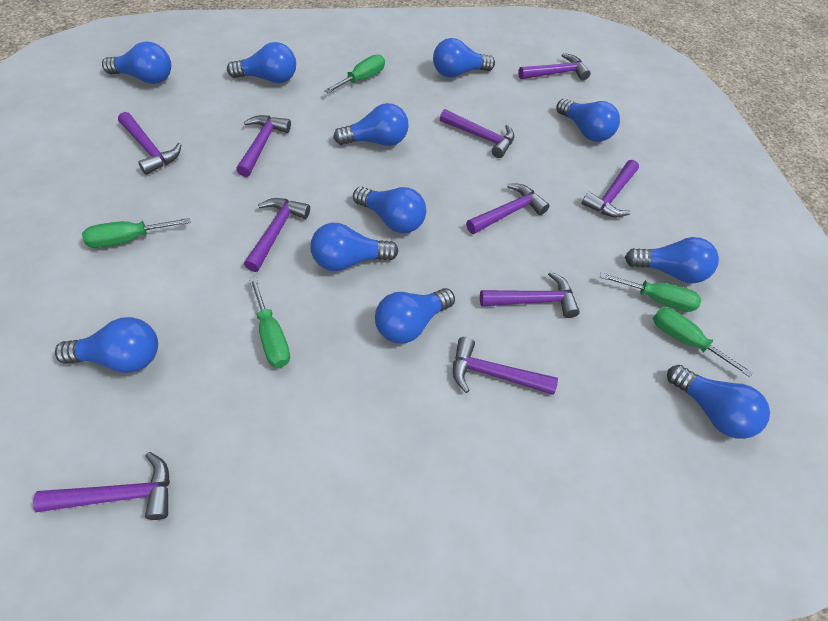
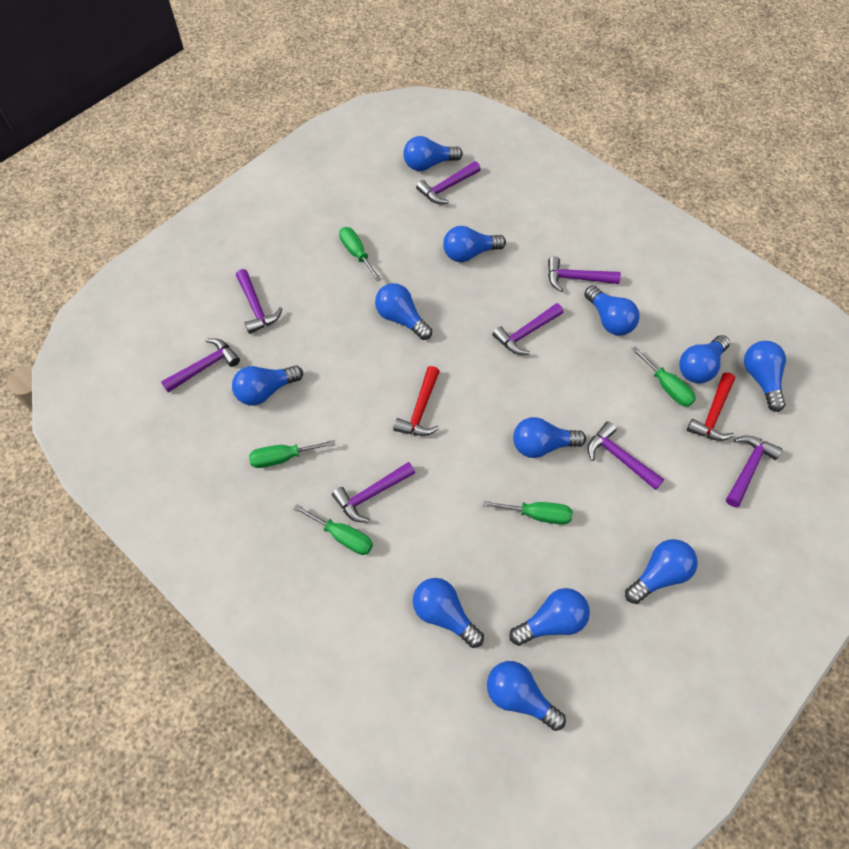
blue light bulb: [55,317,158,373] [102,42,171,84] [227,42,296,83] [310,223,398,271] [333,103,409,146] [353,187,426,233] [375,288,455,344] [433,38,495,78] [556,98,620,142] [625,237,719,283] [667,365,770,439] = 11 -> [232,365,303,406] [375,283,432,340] [403,136,463,171] [413,578,484,648] [443,226,506,262] [487,661,566,731] [509,588,590,646] [513,417,586,458] [584,285,640,335] [625,539,698,604] [679,335,730,383] [744,341,786,412] = 12
purple hammer: [33,452,170,520] [118,112,182,175] [236,115,291,177] [244,198,310,272] [440,109,514,158] [453,337,558,395] [466,183,550,234] [480,271,580,318] [518,53,591,81] [581,160,639,217] = 10 -> [161,338,240,393] [236,269,283,334] [332,462,415,523] [416,161,481,204] [492,303,563,355] [548,256,621,292] [588,422,664,490] [726,435,782,507] = 8
red hammer: none = 0 -> [393,366,440,436] [687,372,735,441] = 2

